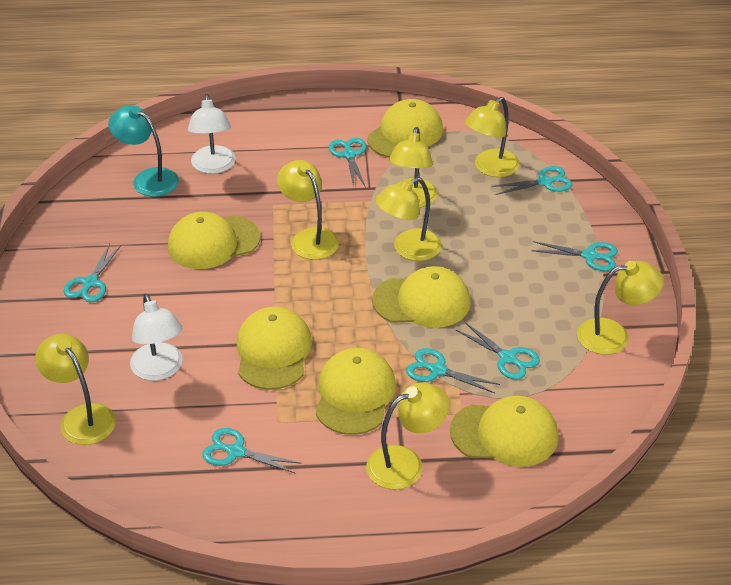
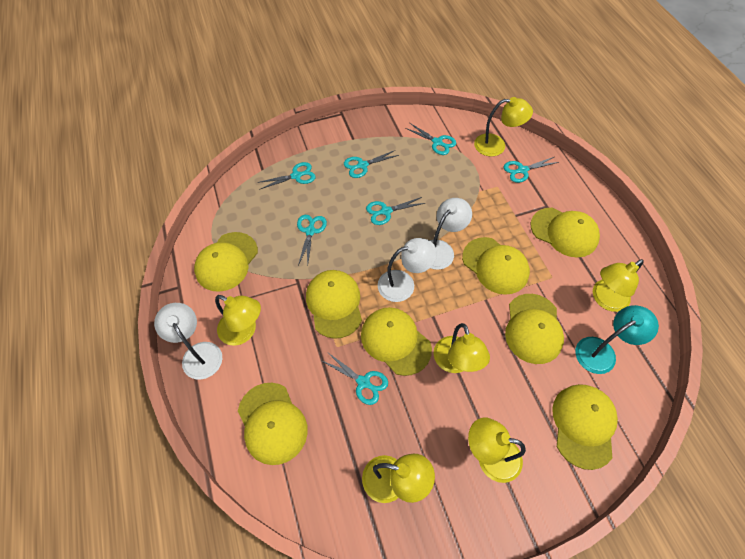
white lamp: [130,293,183,381] [188,94,236,174] = 2 -> [154,303,222,380] [378,238,437,302] [429,198,472,270] = 3
yellow cap: [168,212,260,269] [237,307,312,390] [316,348,396,435] [368,99,443,158] [372,266,471,328] [450,396,558,467] = 6 -> [194,232,258,292] [238,383,308,465] [306,270,362,339] [361,307,432,376] [462,237,530,295] [505,294,564,364] [531,208,600,257] [552,384,618,470] = 8
yellow lamp: [35,334,116,445] [277,160,339,260] [366,382,450,490] [375,177,442,261] [389,127,438,208] [465,97,519,177] [577,261,664,355] = 7 -> [215,295,261,346] [362,454,435,503] [434,323,490,373] [468,418,526,483] [474,97,533,157] [593,259,644,312] = 6

